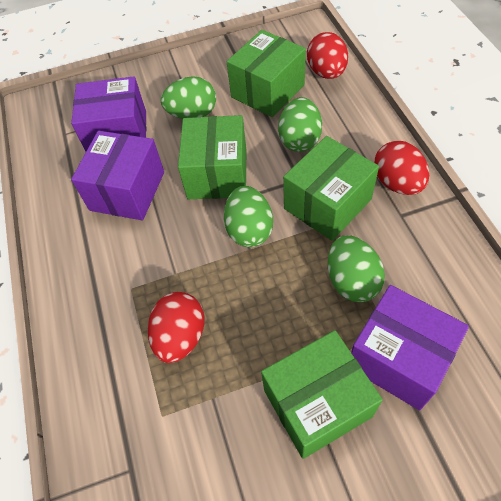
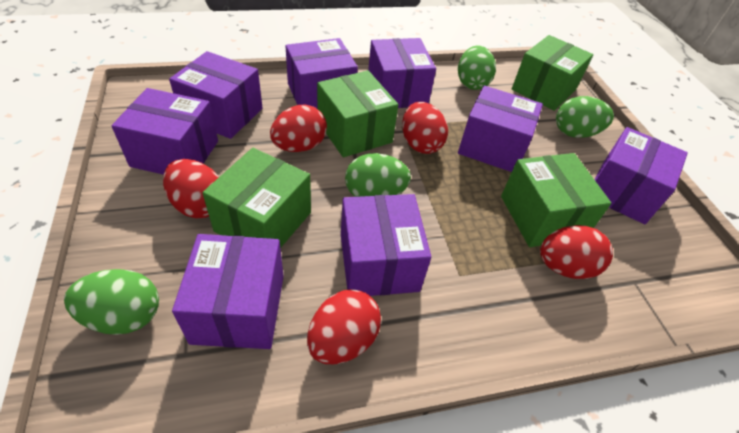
purple box: [71,76,146,151] [71,131,164,220] [351,285,469,410] = 3 -> [112,88,218,175] [169,51,262,139] [172,234,284,349] [286,38,358,108] [341,194,431,296] [368,38,436,108] [458,86,543,172] [594,127,688,224] = 8
red egg: [148,292,204,363] [307,32,348,79] [374,141,429,195] = 3 -> [163,159,219,218] [270,105,327,152] [307,289,381,364] [402,102,448,154] [540,225,613,279] = 5

